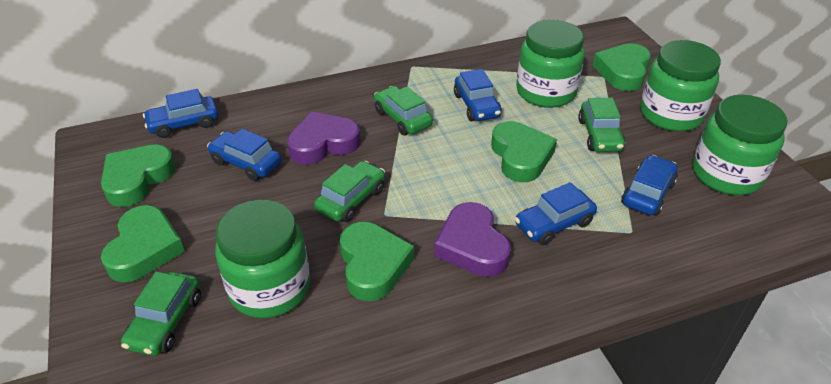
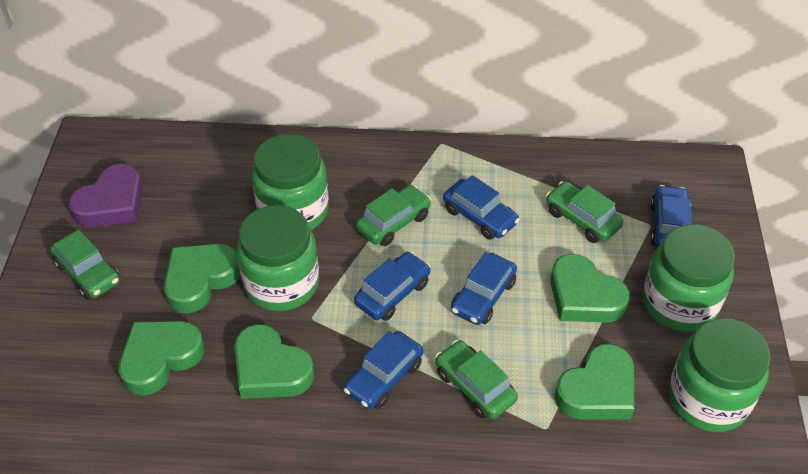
purple heart: [287,112,361,165] [434,202,511,277] = 2 -> [69,164,143,227] = 1

